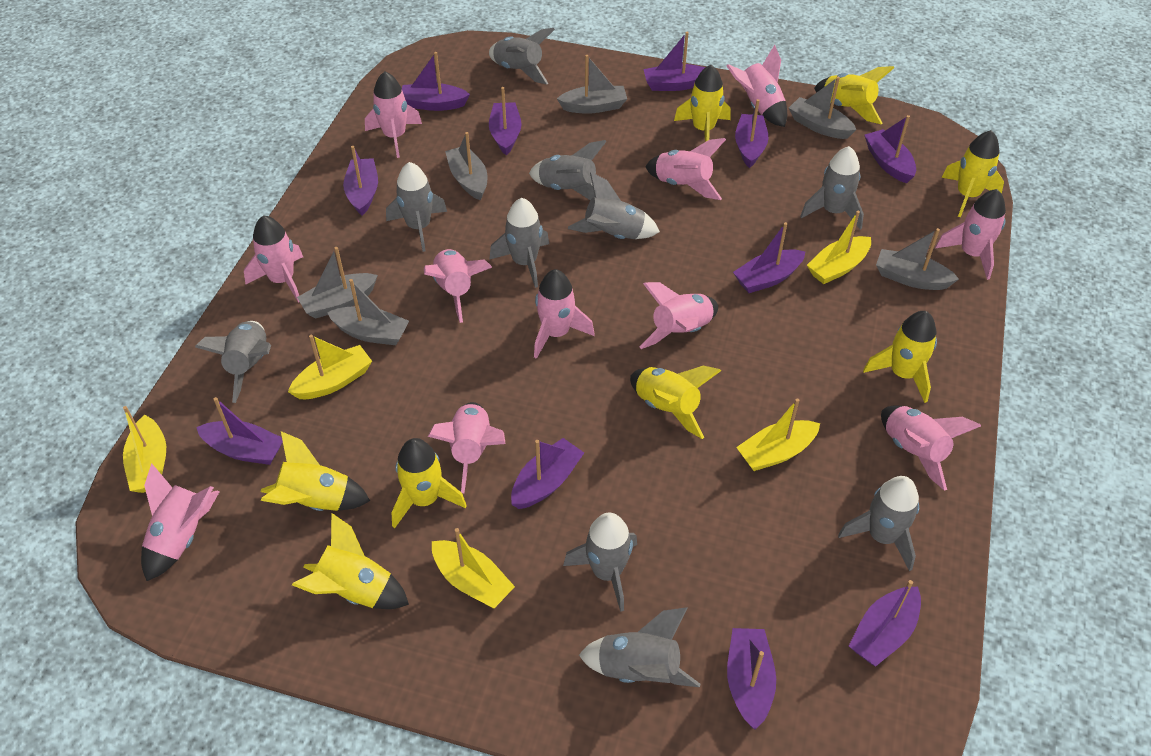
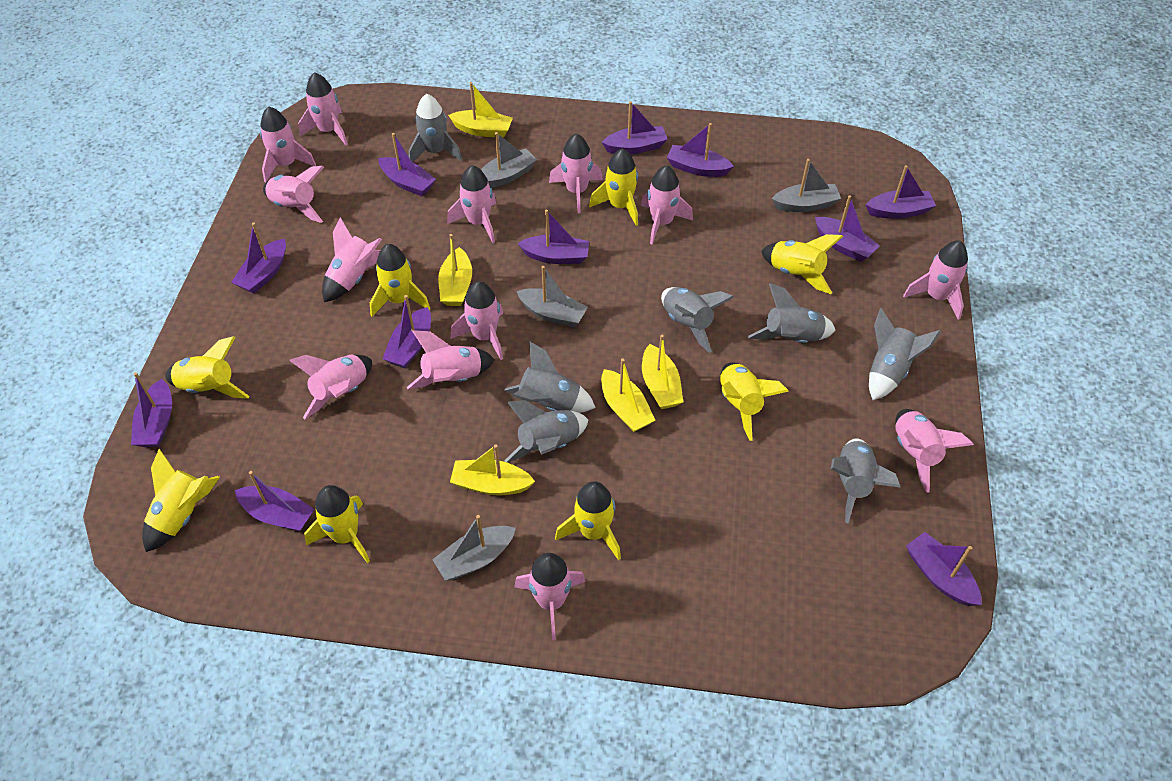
grey boat: [297,247,378,319] [327,279,409,345] [445,132,487,200] [557,55,627,114] [789,77,856,139] [876,228,959,290] = 6 -> [432,515,516,581] [481,132,537,188] [516,266,588,327] [772,159,841,212] = 4
grey rocket: [195,321,271,403] [386,162,447,252] [489,28,555,84] [489,198,549,288] [529,140,607,200] [563,512,637,612] [568,172,660,239] [579,607,700,687] [800,146,864,230] [838,476,919,571] = 10 -> [409,94,462,162] [504,341,596,413] [504,400,588,462] [661,287,734,353] [747,283,835,343] [831,438,901,523] [869,308,941,400] = 7
pink rocket: [141,463,220,581] [244,215,303,303] [365,71,422,158] [424,249,492,323] [428,402,506,493] [534,269,595,359] [640,282,718,349] [645,138,726,200] [726,45,787,127] [881,405,981,491] [935,189,1006,280] = 11 -> [260,106,316,182] [263,166,324,223] [289,355,372,419] [298,72,348,145] [322,218,382,302] [407,330,495,389] [447,165,496,243] [451,281,503,360] [514,553,586,641] [549,133,603,213] [641,165,693,244] [895,409,974,493] [903,241,968,320] = 13

